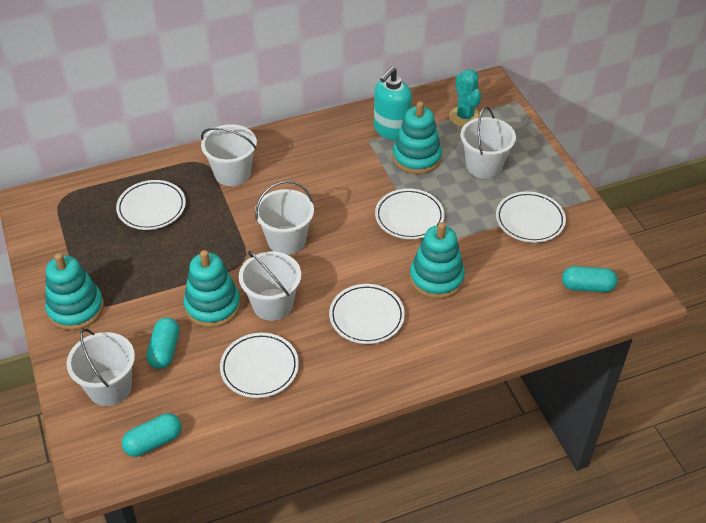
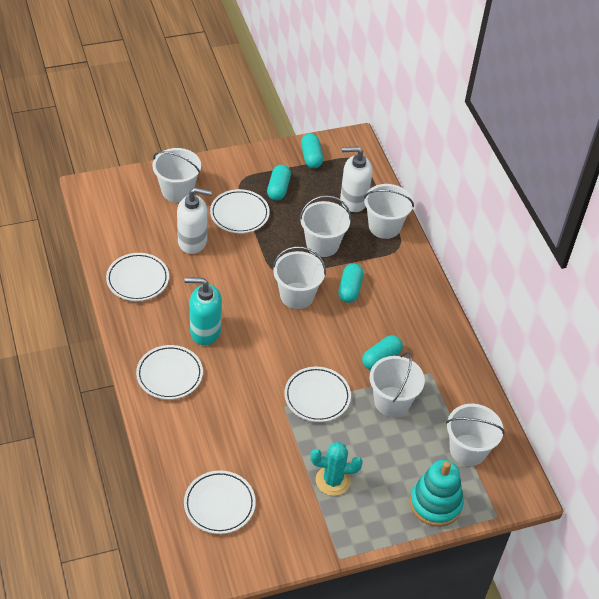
turquoise capsule: [122,413,182,457] [146,317,179,369] [562,266,618,292] = 3 -> [267,165,291,201] [301,133,323,168] [338,263,363,303] [362,335,403,370] = 4
turquoise stacking toy: [45,253,104,330] [184,250,241,328] [393,101,442,174] [410,222,465,299] = 4 -> [410,460,464,527] = 1
white bucket: [67,329,135,406] [201,124,257,186] [239,251,301,321] [255,181,314,255] [460,107,516,178] = 5 -> [152,148,201,202] [273,246,326,309] [300,195,351,257] [364,184,414,239] [370,352,425,417] [446,404,505,466] = 6
white soap dispenser: none = 0 -> [177,188,212,254] [340,147,372,212] = 2

